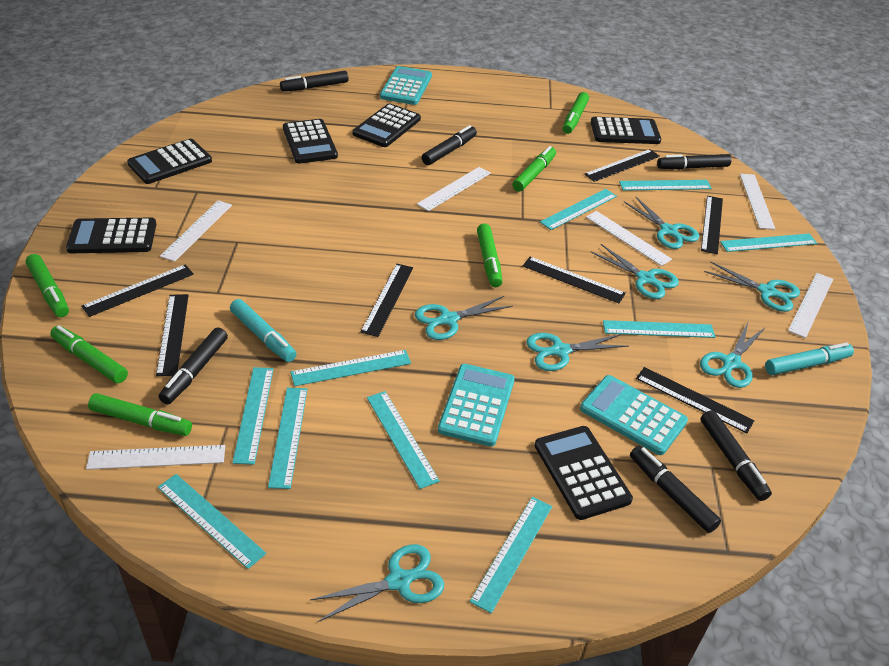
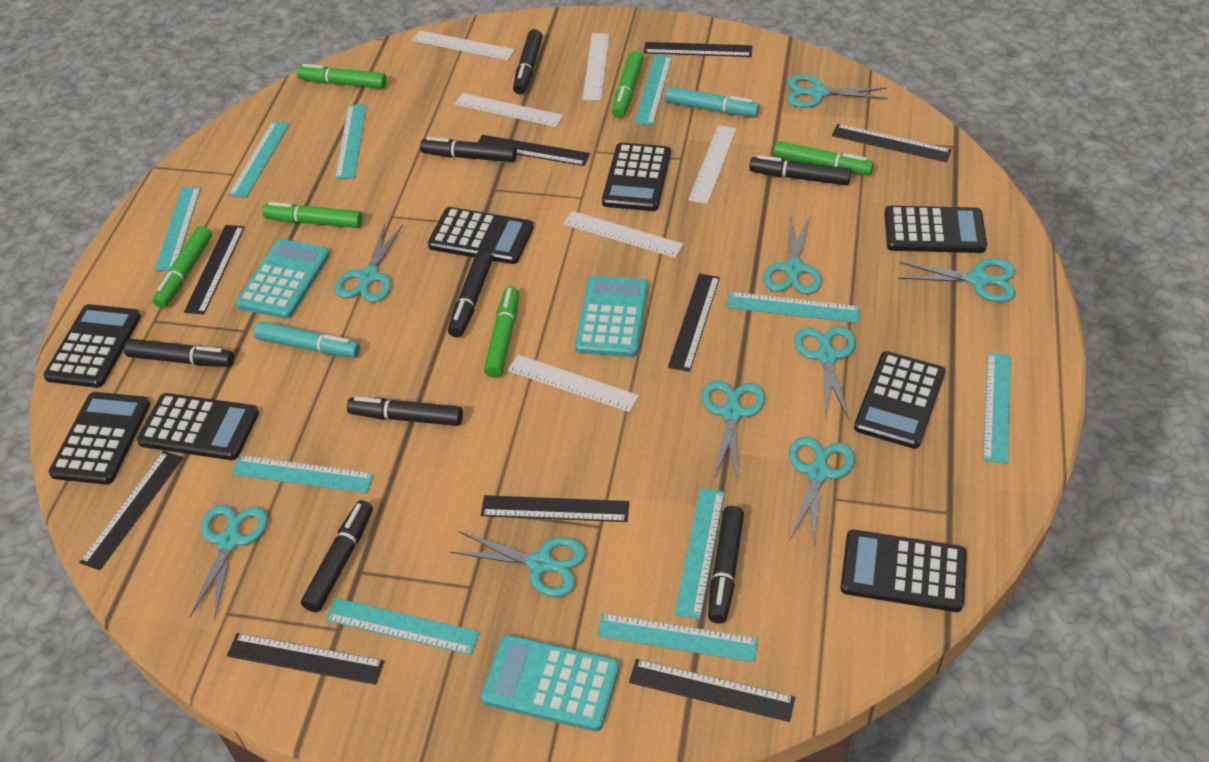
black calculator: [66,218,157,253] [127,139,212,184] [283,119,338,164] [353,103,421,147] [535,426,633,520] [591,117,661,144] = 6 -> [43,304,141,388] [48,392,150,485] [137,393,259,460] [428,207,534,264] [602,143,671,211] [840,530,967,612] [854,351,945,449] [884,206,987,253] = 8
black marker: [159,327,228,404] [280,71,348,92] [422,125,477,165] [630,446,721,533] [657,154,732,169] [700,410,772,501] = 6 -> [124,339,234,367] [301,500,373,612] [347,397,463,426] [420,137,517,162] [448,251,492,337] [513,29,543,94] [708,506,744,623] [749,155,851,185] = 8
black ruler: [81,264,194,317] [156,294,189,376] [361,264,413,337] [523,257,626,303] [584,149,660,182] [636,367,755,433] [701,196,723,254] = 7 -> [79,451,183,570] [184,225,245,315] [227,633,385,685] [478,135,590,166] [481,495,629,522] [629,659,795,722] [644,42,752,57] [668,274,720,372] [832,124,952,162] = 9
turquoise scissors: [310,544,444,622] [415,296,513,340] [526,333,629,371] [591,244,679,299] [624,196,699,249] [700,320,766,388] [704,261,800,312] = 7 -> [190,505,268,620] [334,223,403,303] [450,531,586,597] [702,381,765,481] [763,216,822,295] [787,75,888,108] [789,436,855,545] [794,326,856,420] [898,259,1015,302] = 9

